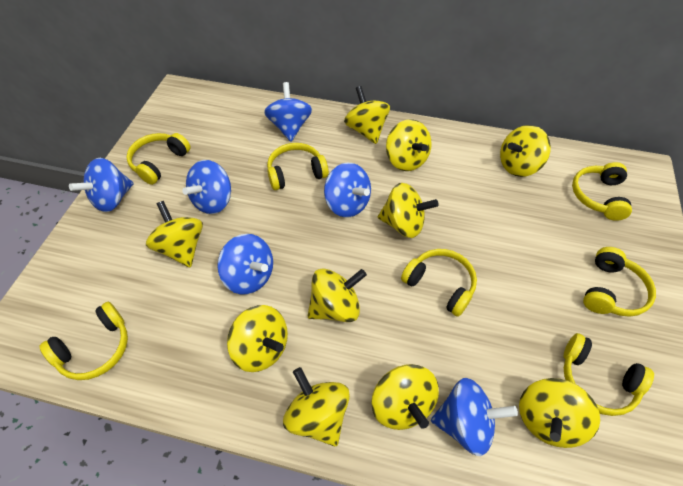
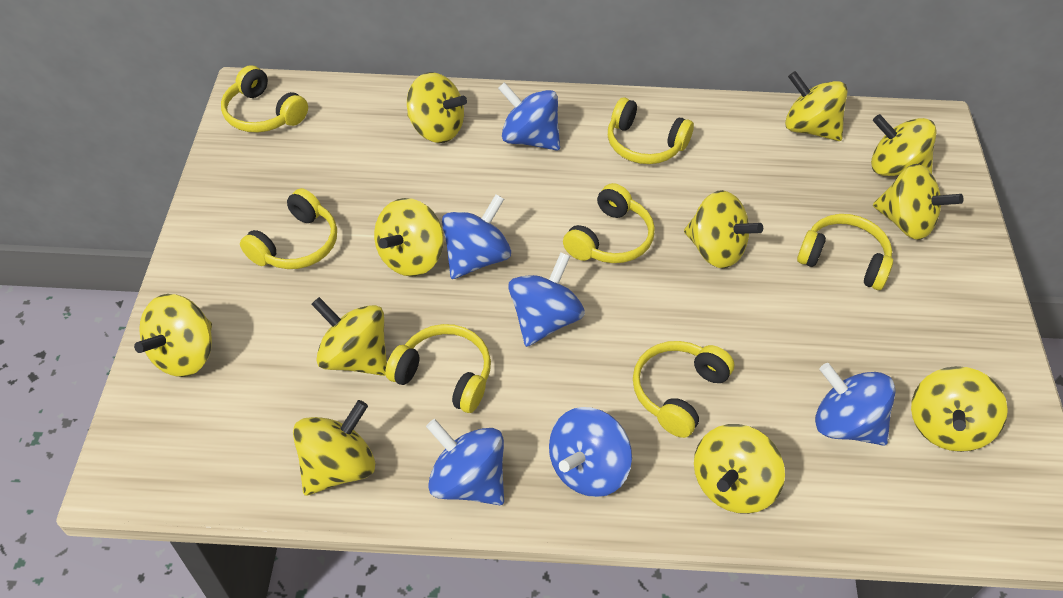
yellow spinning top: [146,201,203,268] [227,305,288,372] [283,367,350,447] [308,268,367,322] [344,86,390,144] [372,364,439,430] [378,183,439,238] [386,119,432,171] [500,125,551,177] [519,378,600,448] = 10 -> [134,294,212,377] [293,400,375,496] [311,297,387,376] [374,198,444,277] [407,72,467,143] [684,190,763,268] [694,424,785,514] [785,71,848,141] [871,114,937,176] [873,164,964,240] [911,366,1008,452] = 11

